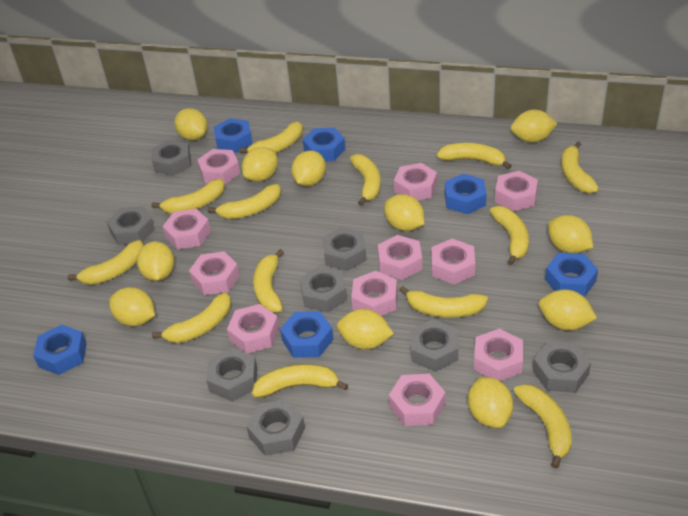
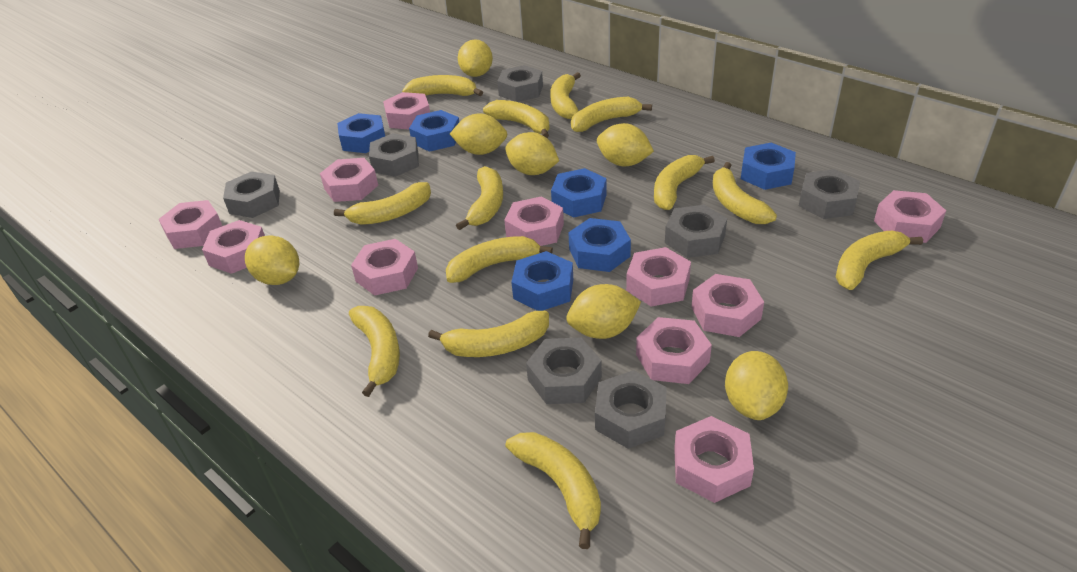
grey nut: [107,206,155,245] [152,140,191,176] [206,348,257,401] [246,399,305,456] [300,266,347,312] [322,227,367,271] [410,319,458,372] [533,342,591,393] = 8 -> [223,171,280,218] [369,133,419,177] [497,65,543,102] [526,338,602,404] [595,370,667,449] [665,205,727,258] [799,169,860,219] = 7
yellow lemon: [109,287,155,326] [137,241,174,281] [174,108,208,140] [242,147,278,182] [291,151,326,186] [337,309,394,350] [384,194,424,231] [468,377,513,428] [510,110,558,143] [539,289,597,331] [548,215,593,253] = 11 -> [245,235,299,285] [450,113,507,155] [458,39,493,77] [505,132,559,175] [566,284,641,339] [597,123,654,166] [725,351,788,420] = 7

